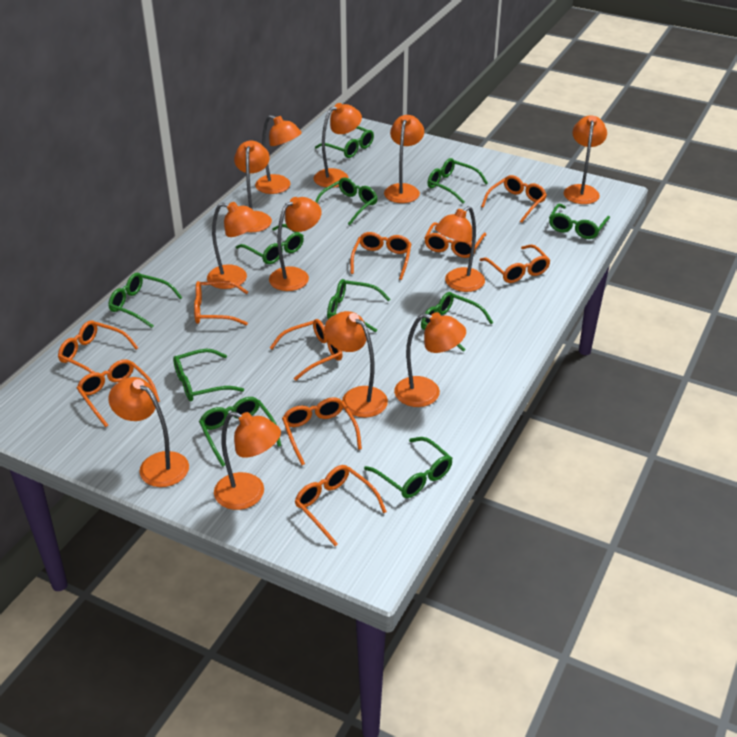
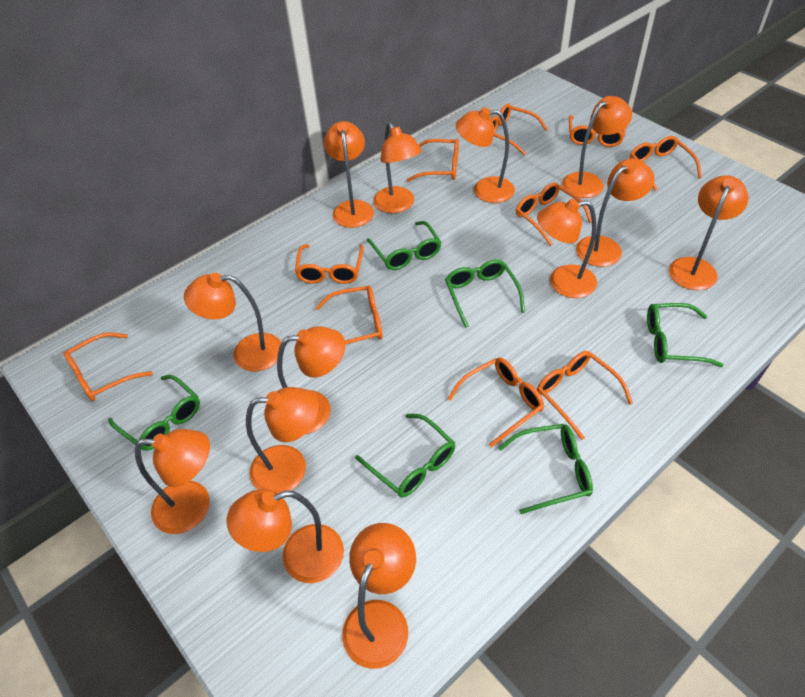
green glasses: [108,273,183,328] [173,349,244,401] [199,397,281,467] [236,224,304,264] [315,126,374,158] [315,178,378,225] [327,279,391,332] [364,437,453,498] [421,292,493,352] [427,158,488,204] [549,203,610,239] = 11 -> [108,375,200,451] [355,414,455,498] [367,221,441,270] [445,259,525,328] [498,424,593,514] [647,303,724,367] = 6
orange lamp: [109,377,189,487] [207,202,260,289] [214,411,281,510] [234,140,272,232] [255,115,302,194] [269,197,321,291] [314,103,362,188] [324,311,388,418] [384,115,424,203] [394,312,466,407] [435,206,485,292] [564,116,607,204] = 12 -> [135,429,210,534] [184,273,281,371] [226,489,344,583] [246,387,319,494] [277,326,345,434] [324,121,374,228] [342,523,416,669] [373,122,422,213] [456,107,515,203] [537,199,597,298] [562,96,632,198] [576,158,655,267] [669,175,748,290] = 13

